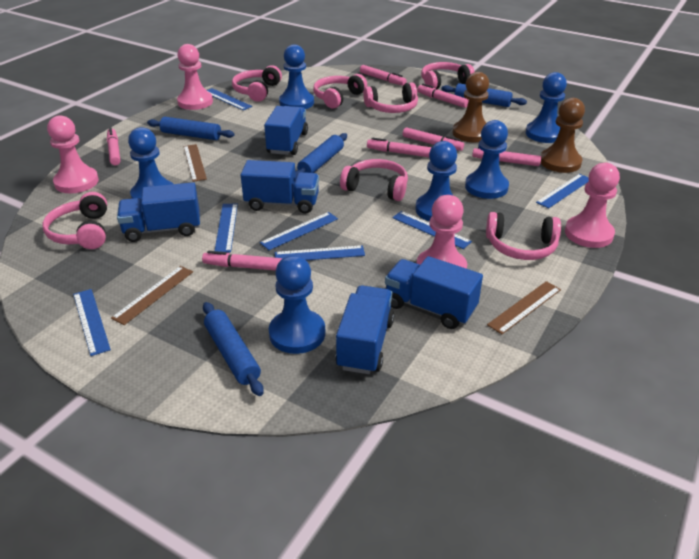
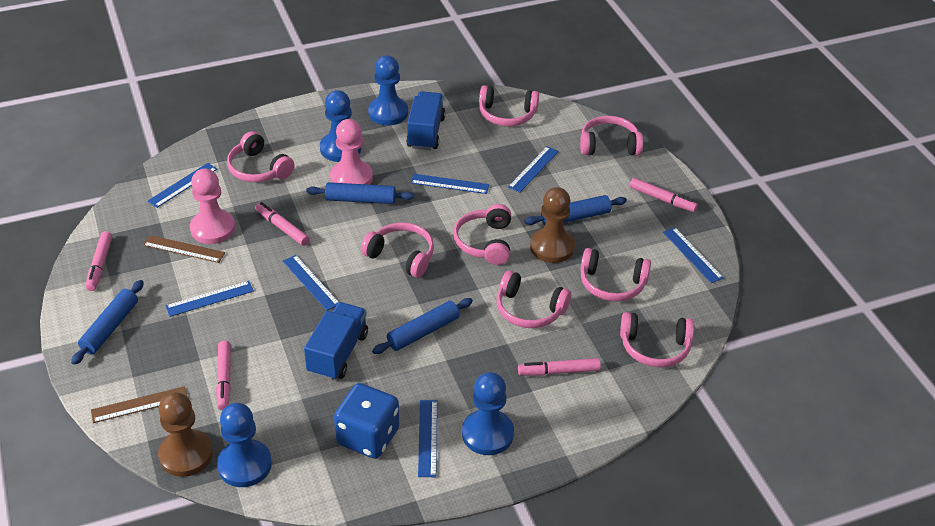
blue dice: none = 0 -> [334,383,399,459] = 1
blue pawn: [128,127,173,199] [269,255,325,354] [279,44,314,109] [415,141,457,221] [465,120,509,199] [526,72,567,143] = 6 -> [217,403,272,487] [320,90,361,162] [368,55,408,125] [462,372,514,455] = 4
blue truck: [117,182,200,242] [241,160,319,214] [264,106,308,155] [335,286,394,374] [385,256,483,329] = 5 -> [304,302,368,380] [406,91,445,150] = 2
brown ruler: [111,266,193,325] [183,144,207,182] [487,281,561,334] = 3 -> [91,386,187,423] [143,235,225,263] = 2
pink headphones: [42,192,107,249] [232,65,282,102] [313,74,367,109] [340,159,408,201] [363,83,418,113] [421,62,474,90] [486,212,561,260] = 7 -> [227,131,295,182] [361,222,434,278] [453,204,511,265] [479,85,539,126] [497,270,571,328] [580,116,643,155] [580,248,651,301] [620,312,694,367] = 8
pink marker: [107,127,120,165] [202,251,283,271] [360,65,407,86] [367,138,431,157] [403,127,464,151] [417,84,469,108] [472,146,541,166] = 7 -> [86,231,112,291] [216,341,231,410] [255,202,310,246] [518,358,601,376] [630,178,698,212] = 5
pink pawn: [47,115,99,193] [177,44,213,110] [417,195,467,269] [565,163,620,248] = 4 -> [190,168,235,244] [330,119,373,185] = 2

